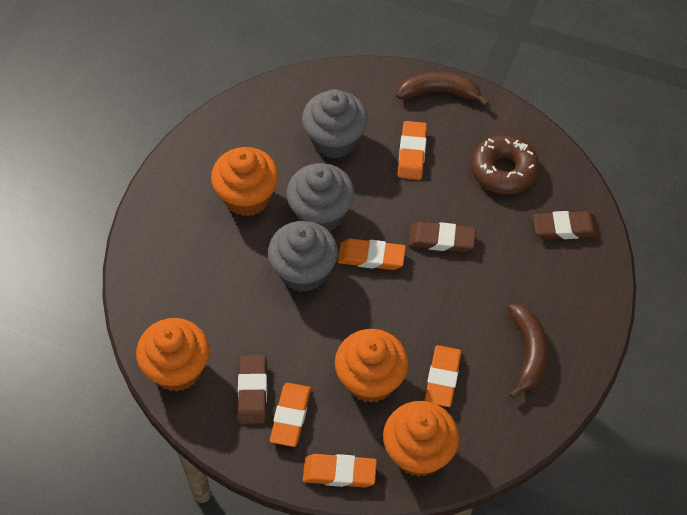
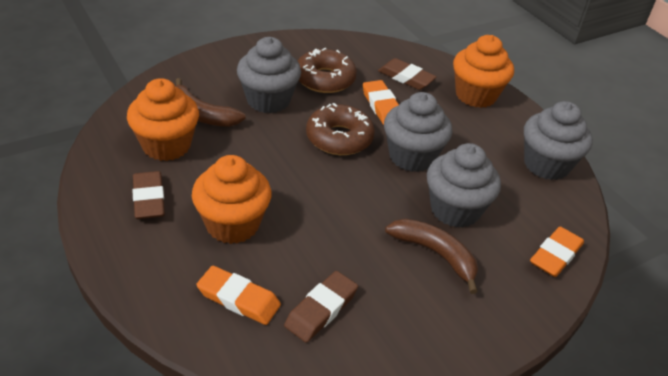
brown donut: [471,135,540,194] = 1 -> [298,48,357,93] [306,103,375,155] = 2
grey cupcake: [268,221,338,292] [286,163,354,231] [302,89,368,158] = 3 -> [237,37,301,113] [384,92,452,172] [427,143,501,228] [524,101,593,180] = 4
orange cupcake: [136,318,209,392] [211,147,279,216] [335,329,408,403] [383,401,459,477] = 4 -> [127,78,199,161] [192,155,271,244] [453,35,514,108] = 3
orange eraser: [270,383,311,447] [303,454,377,488] [338,238,406,270] [398,121,427,180] [424,345,461,407] = 5 -> [196,266,281,325] [363,80,399,125] [530,226,584,277] = 3

